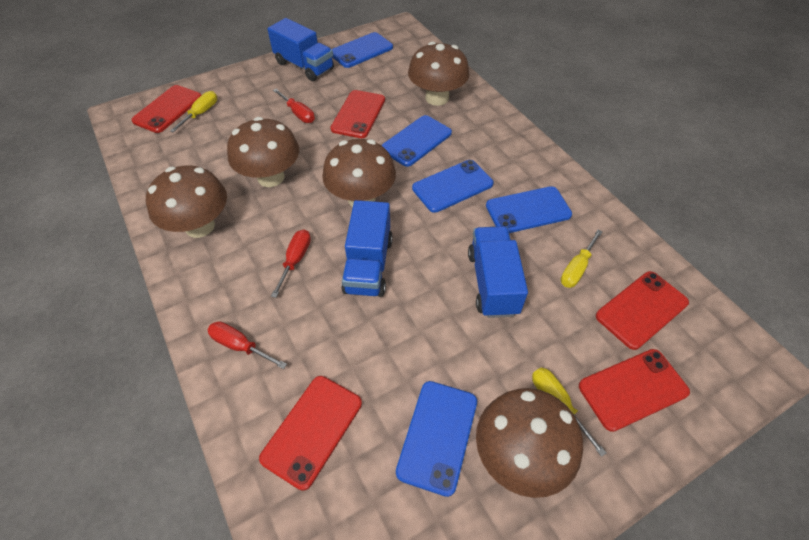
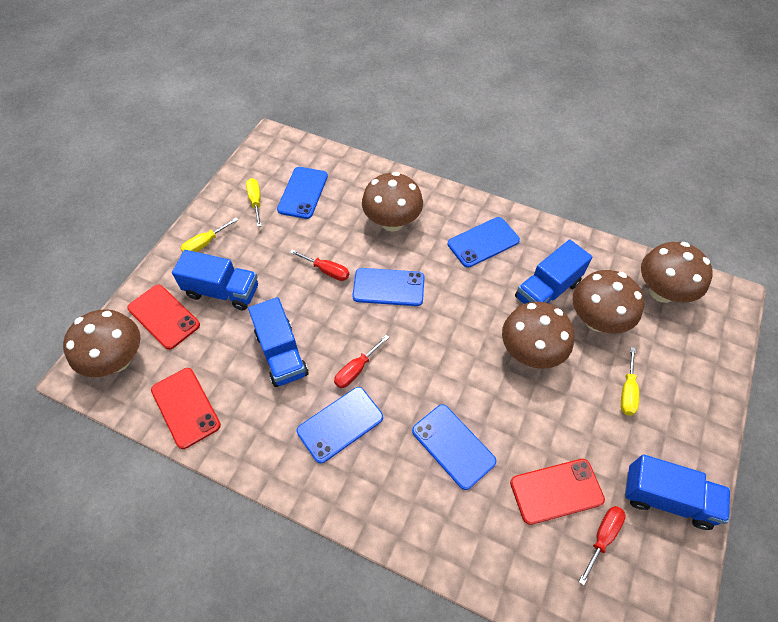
blue truck: [267,18,334,81] [341,200,393,297] [468,226,528,318] = 3 -> [172,250,258,310] [248,297,309,387] [515,239,592,304] [625,454,730,530] = 4
red phone: [131,85,201,133] [259,376,362,491] [330,90,385,138] [579,349,690,432] [596,271,689,350] = 5 -> [127,284,200,350] [151,368,221,449] [510,459,605,525] = 3

